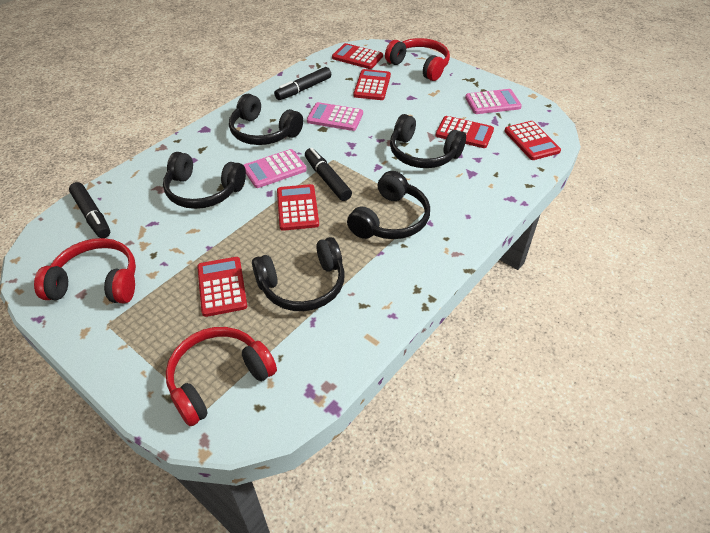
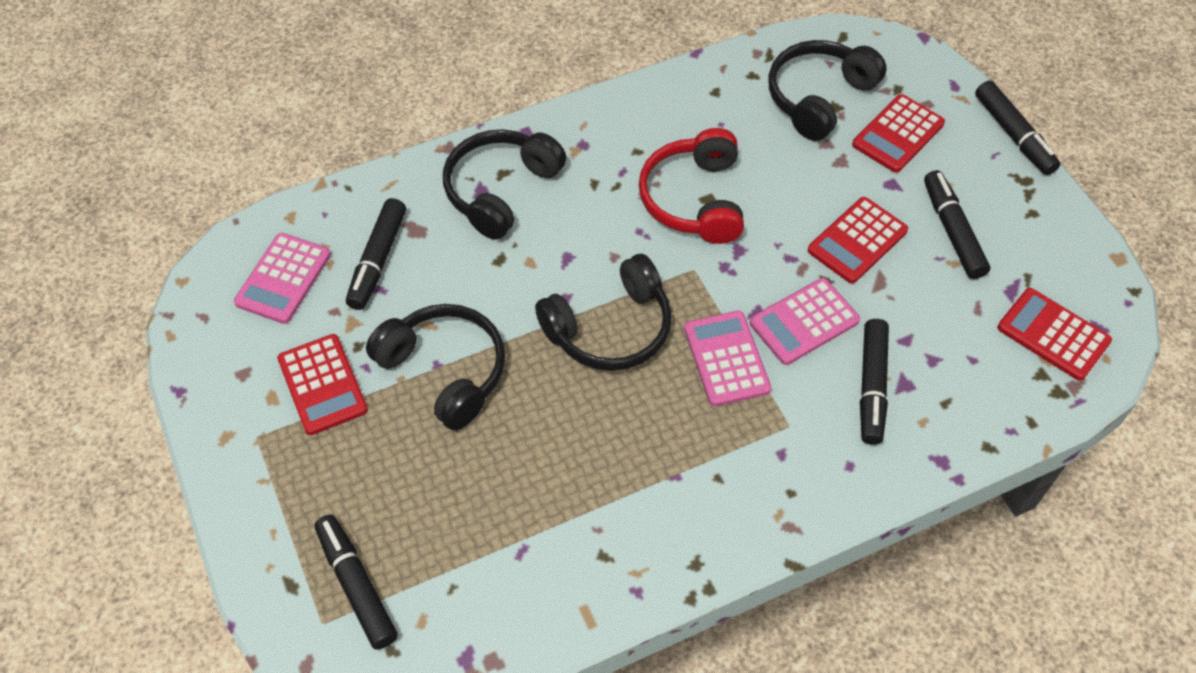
black headphones: [163,152,246,209] [229,94,303,145] [252,237,345,311] [347,171,430,239] [390,114,466,168] = 5 -> [366,304,505,431] [443,129,567,240] [535,254,672,371] [768,40,887,141] = 4
black marker: [69,182,110,238] [274,67,331,100] [305,148,352,201] = 3 -> [315,515,398,650] [346,198,406,310] [860,319,889,445] [924,170,990,279] [975,80,1060,175] = 5
red calculator: [197,257,247,317] [277,184,319,231] [332,43,383,69] [354,69,391,100] [436,116,494,148] [504,121,561,160] = 6 -> [277,334,368,435] [808,197,908,283] [852,94,945,173] [997,288,1112,381] = 4
red headphones: [34,238,136,303] [166,327,277,426] [385,38,450,81] = 3 -> [639,128,744,244] = 1

